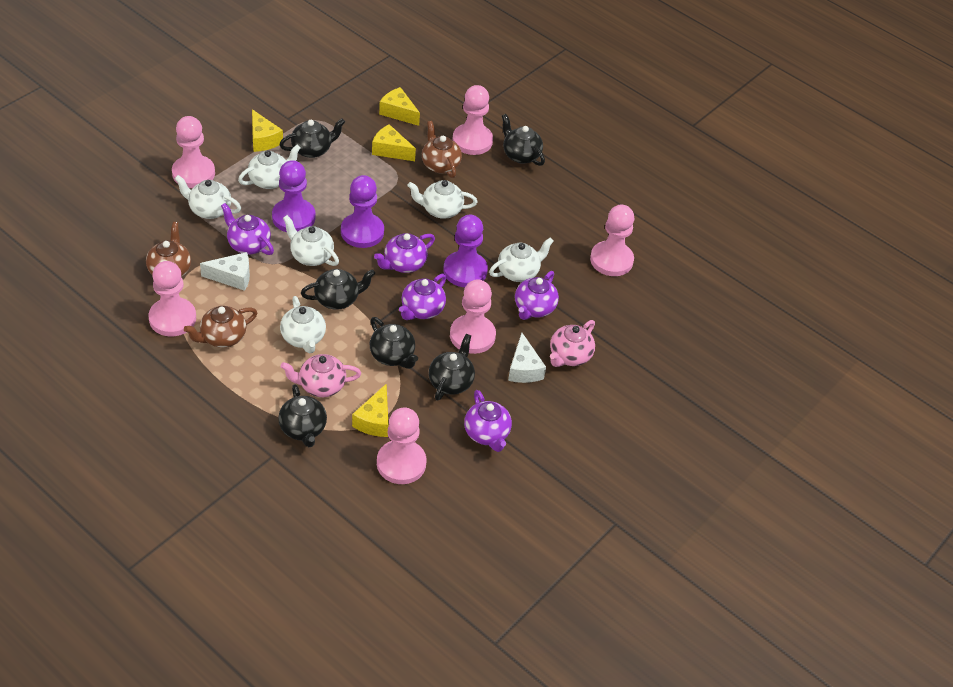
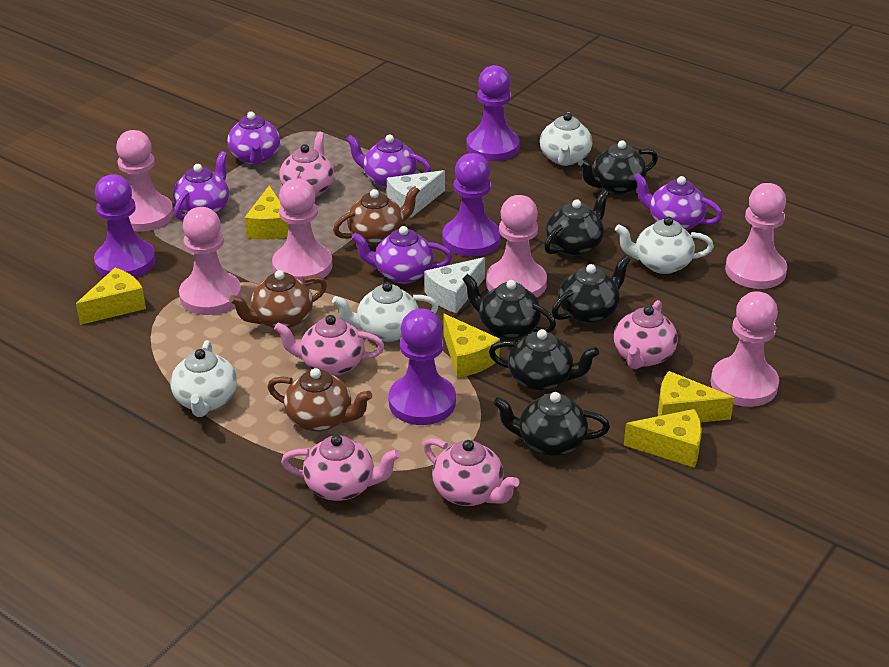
pink teapot: [280,354,361,397] [550,320,595,367] = 2 -> [274,315,384,376] [279,131,334,197] [281,435,400,501] [424,438,520,506] [614,300,678,369] = 5
purple pawn: [272,160,315,232] [341,175,384,248] [443,215,488,287] = 3 -> [94,174,156,278] [388,308,456,425] [442,153,501,257] [466,65,520,161] = 4
white teapot: [175,175,241,219] [238,145,300,189] [280,296,326,353] [283,215,339,266] [407,180,477,219] [489,237,554,282] = 6 -> [170,340,237,417] [332,282,438,342] [540,112,592,166] [615,216,714,274] = 4
yellow cheese: [252,109,283,152] [352,384,388,437] [372,124,416,161] [379,87,420,126] = 4 -> [76,268,146,325] [244,186,289,240] [443,314,500,378] [624,409,702,468] [658,371,734,422] = 5

